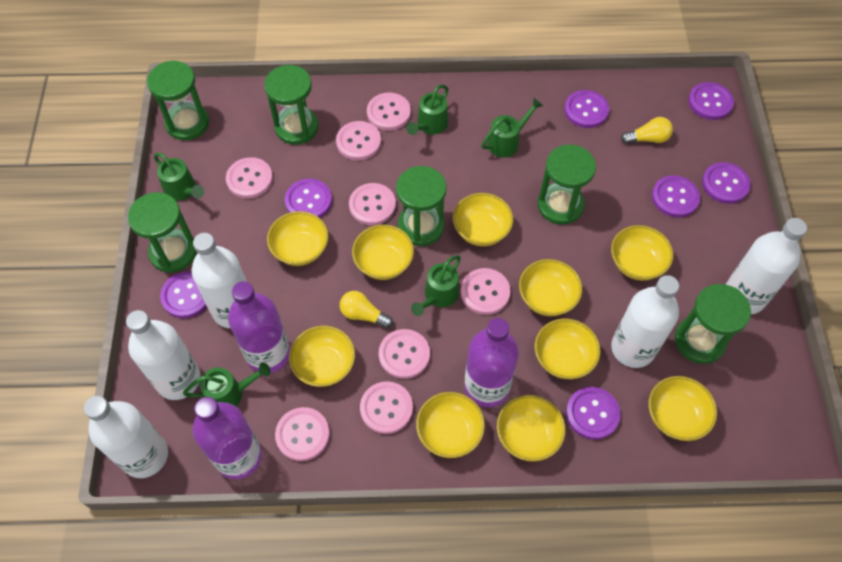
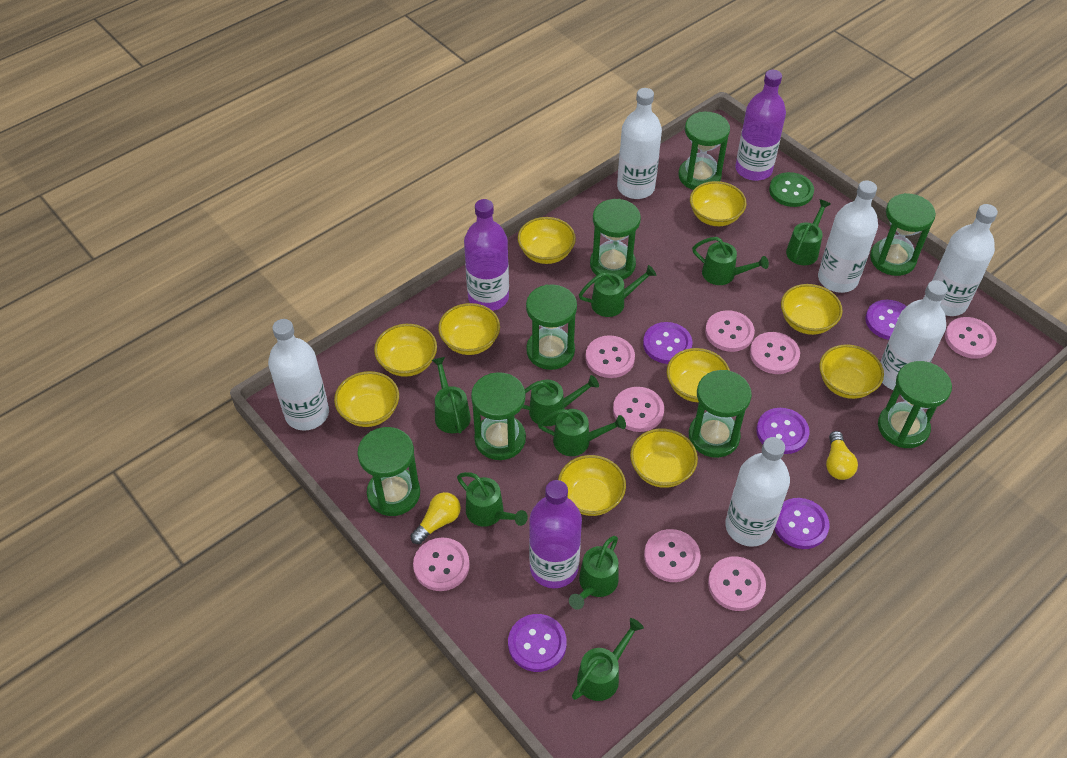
green button: none = 0 -> [769,172,814,207] = 1
green hourglass: [128,192,197,273] [147,61,209,140] [264,65,319,145] [396,166,447,246] [538,144,596,225] [675,284,751,364] = 6 -> [357,427,420,516] [471,372,526,460] [526,284,577,370] [590,199,641,280] [679,112,730,190] [689,370,752,458] [870,193,936,276] [878,361,952,448] = 8
green watering can: [154,152,204,201] [183,363,271,407] [406,84,448,135] [411,255,461,316] [481,98,543,158] = 5 -> [432,357,471,434] [457,472,528,527] [523,375,599,426] [538,409,626,456] [569,536,619,610] [572,618,644,701] [579,265,656,317] [692,237,769,285] [786,199,831,265] = 9
purple button: [160,271,207,318] [285,179,332,218] [564,90,609,128] [566,387,620,440] [652,175,700,218] [688,82,734,120] [702,162,751,204] = 7 -> [508,614,567,672] [643,322,692,364] [756,408,810,454] [774,498,829,549] [865,300,907,340] = 5
white bottle: [84,396,168,478] [126,310,201,400] [192,233,247,328] [611,275,679,368] [725,218,807,314] = 5 -> [268,319,329,431] [617,88,662,199] [725,437,790,547] [818,180,878,293] [881,280,948,390] [932,204,998,316] = 6

